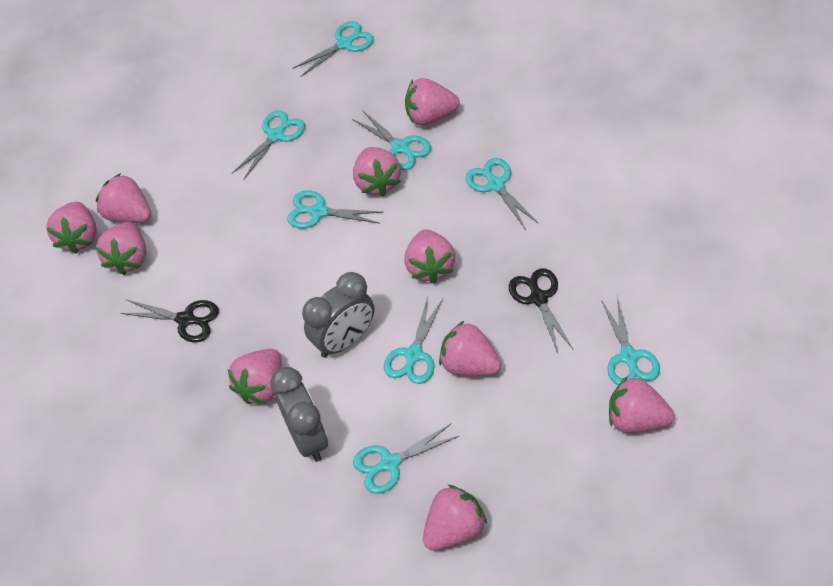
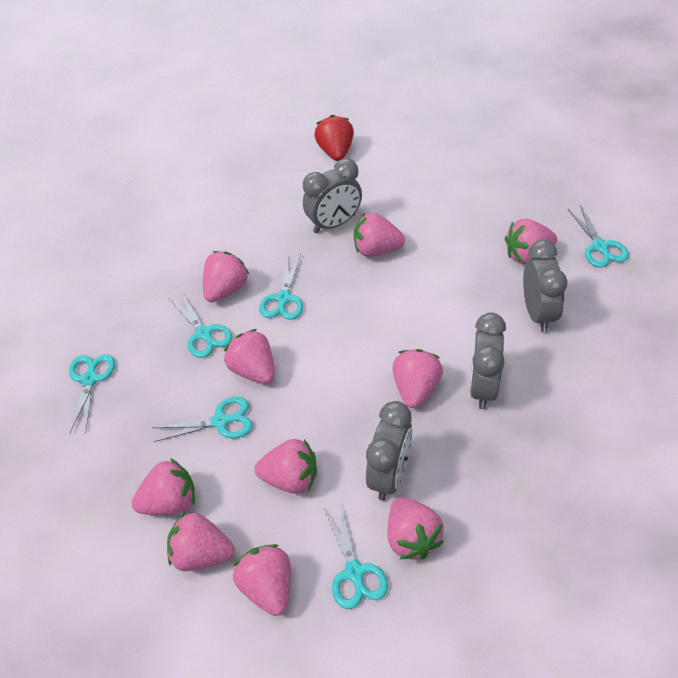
black scissors: [121,300,219,342] [509,268,574,353] = 2 -> none = 0
grey clock: [270,367,328,462] [302,272,375,358] = 2 -> [303,158,362,233] [366,401,413,501] [469,313,506,409] [523,240,567,332] = 4
red strawberry: none = 0 -> [314,115,354,161] = 1
turquoise scissors: [232,110,305,180] [287,190,382,229] [292,21,374,77] [352,110,431,170] [353,423,459,494] [384,297,443,384] [465,158,539,230] [601,297,660,385] = 8 -> [69,354,115,434] [153,397,253,442] [170,292,232,358] [259,254,303,320] [324,504,388,609] [568,205,629,268] = 6

